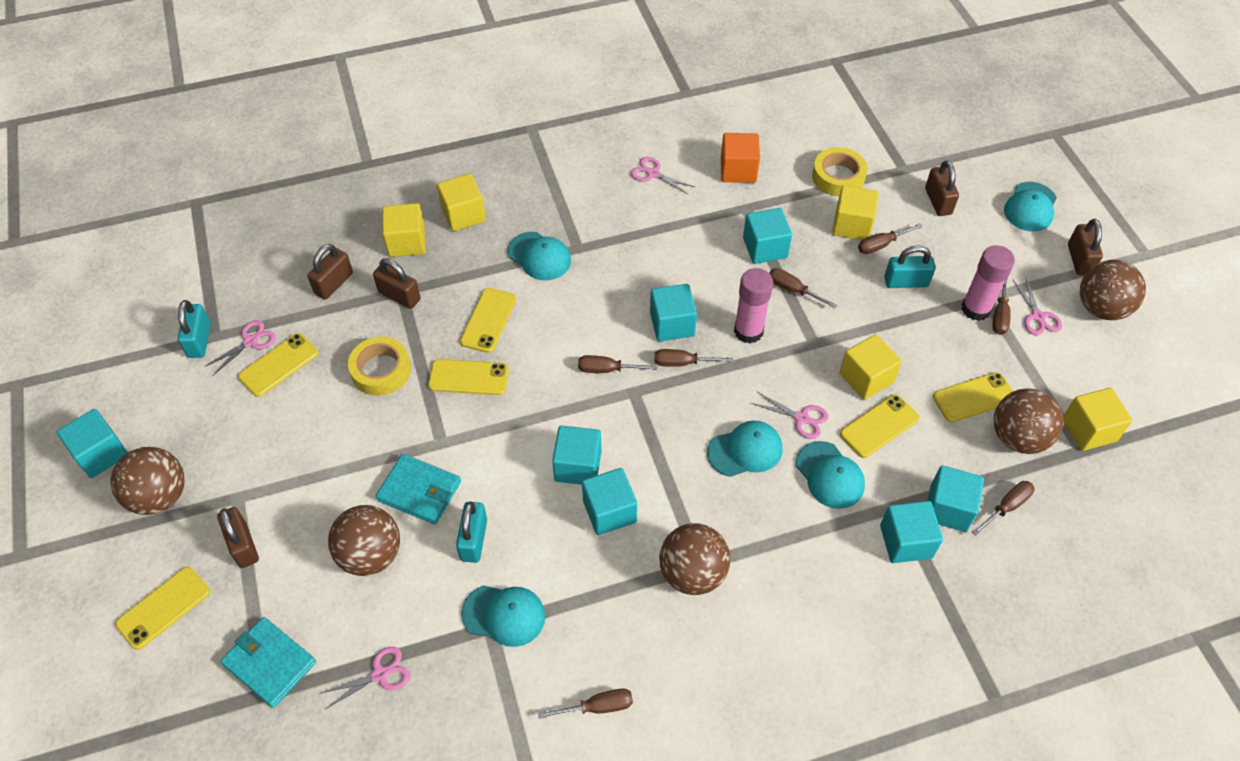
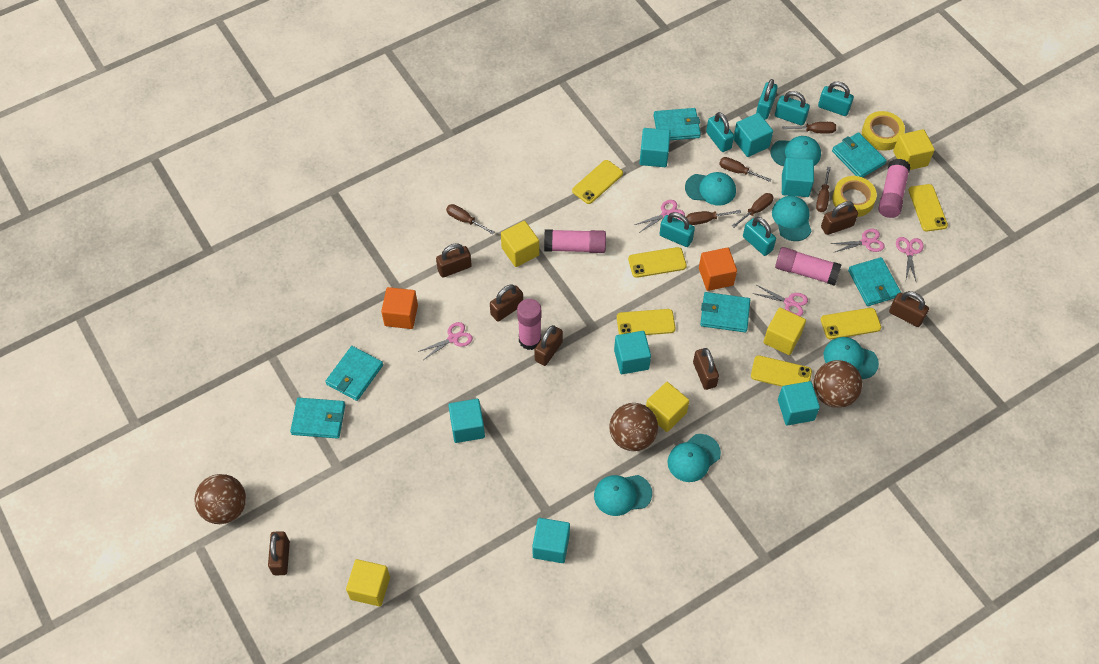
brown ball: [111,447,185,515] [328,505,400,576] [659,523,730,595] [994,388,1063,454] [1080,260,1146,320] = 5 -> [194,474,246,524] [609,403,658,451] [814,360,862,408] = 3
brown padlock: [217,507,259,568] [308,244,353,300] [373,258,421,309] [925,160,959,216] [1068,219,1103,275] = 5 -> [268,531,290,575] [436,243,472,278] [490,284,523,322] [534,325,563,366] [693,348,719,390] [821,201,858,235] [889,291,929,327] = 7
brown screwdriver: [538,689,633,719] [578,355,657,373] [654,349,733,367] [769,268,837,308] [858,223,923,254] [972,481,1035,536] [992,278,1011,335] = 7 -> [446,204,494,234] [686,210,741,225] [719,157,772,182] [732,193,774,228] [782,122,836,134] [816,167,831,212] = 6
orange cube: [721,133,760,183] = 1 -> [381,287,418,329] [699,248,737,291] = 2
pink glue stick: [734,268,773,344] [962,245,1015,321] = 2 -> [517,299,541,350] [544,229,606,253] [775,247,842,286] [878,159,910,218] = 4
turquoise cap: [461,585,545,647] [507,232,571,280] [707,421,782,477] [796,441,865,509] [1004,182,1057,231] = 5 -> [594,475,652,516] [667,434,721,482] [685,172,736,205] [771,136,821,166] [772,196,811,241] [824,337,879,379] = 6
turquoise padlock: [178,300,211,358] [456,502,487,563] [884,245,936,288] = 3 -> [659,212,695,247] [706,112,734,152] [743,217,776,256] [756,79,778,120] [775,91,810,126] [818,82,854,116] = 6
turquoise wallet: [220,617,316,708] [376,454,461,525] = 2 -> [290,398,345,439] [325,346,383,401] [654,108,701,140] [700,292,750,332] [832,132,887,177] [848,257,901,306] = 6

